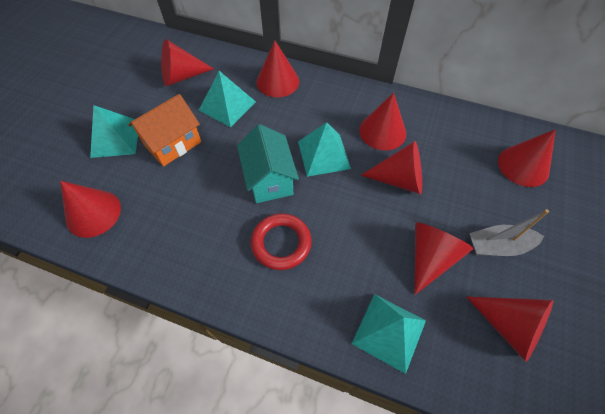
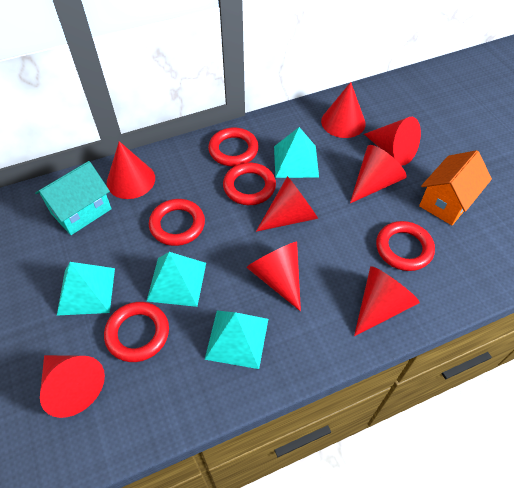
grey boat: [470,209,549,256] = 1 -> none = 0
red ring: [251,213,312,270] = 1 -> [104,302,169,362] [149,199,205,246] [208,127,259,166] [223,163,276,205] [376,221,435,271] = 5

